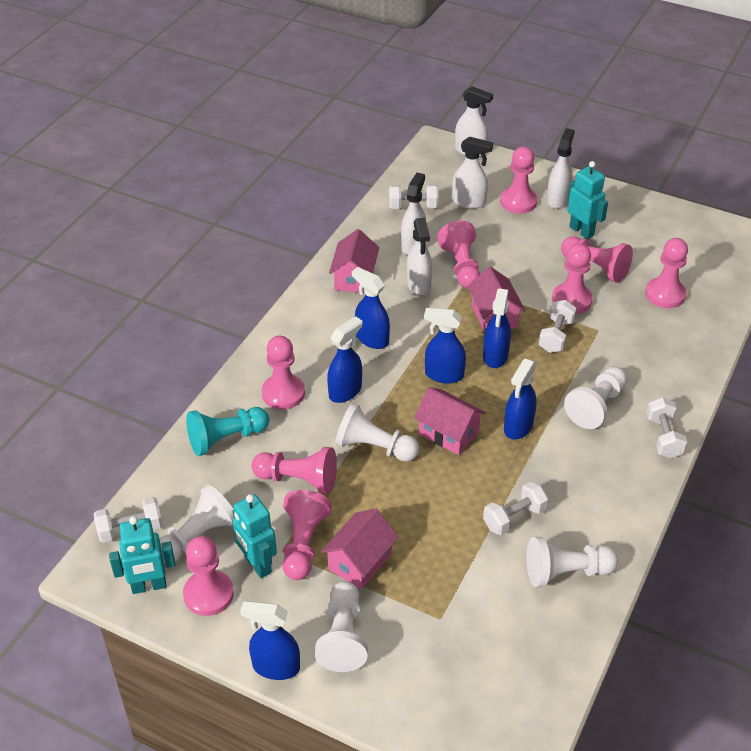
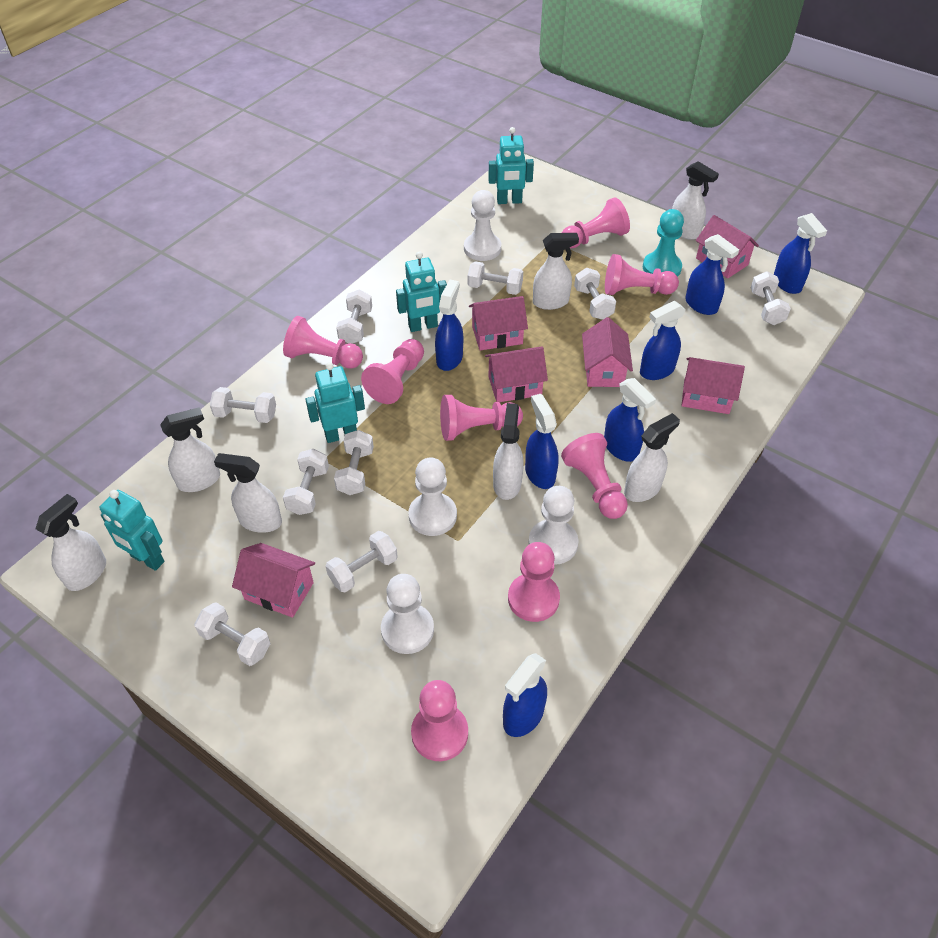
blue spray bottle: [240,601,300,680] [327,316,362,403] [352,267,390,349] [424,308,466,384] [483,289,511,368] [504,358,537,439] = 6 -> [435,280,463,371] [503,653,547,737] [525,394,558,489] [604,378,656,462] [640,301,686,380] [685,234,739,315] [774,213,827,294] = 7
pink house: [321,509,398,589] [329,229,379,293] [414,387,486,455] [468,267,525,332] = 4 -> [232,543,315,618] [469,296,528,350] [485,347,548,402] [582,317,633,387] [681,357,745,414] [696,215,759,279] = 6
pink pawn: [183,536,234,616] [252,447,337,494] [262,336,305,410] [282,490,332,580] [437,221,480,288] [500,147,537,214] [552,243,593,314] [561,236,633,283] [645,238,688,308] = 9 -> [283,316,363,369] [361,339,424,404] [411,680,468,761] [440,395,523,441] [508,542,560,622] [561,433,628,519] [562,197,630,248] [605,254,679,295] = 8
turquoise robot: [109,516,175,594] [233,494,277,578] [567,161,608,239] = 3 -> [99,490,164,571] [305,362,365,443] [396,251,447,332] [488,127,534,204] = 4
white dumbbell: [94,497,163,543] [389,184,439,209] [483,481,549,535] [539,300,576,353] [646,397,687,458] = 5 -> [194,603,271,666] [210,387,276,423] [283,449,329,515] [326,531,398,592] [334,430,374,495] [336,290,372,344] [468,261,523,295] [574,268,616,320] [751,271,791,325] = 9
white pawn: [159,484,233,563] [315,581,368,672] [335,403,419,462] [526,537,618,587] [564,366,627,429] = 5 -> [381,574,434,654] [408,457,457,536] [464,190,501,261] [528,486,579,565] = 4
white spray bottle: [401,173,426,255] [407,218,432,295] [452,137,493,209] [455,86,493,157] [547,128,575,209] = 5 -> [35,494,106,591] [160,407,220,492] [214,453,282,533] [493,403,523,500] [533,233,579,310] [624,413,680,502] [672,161,719,240] = 7

